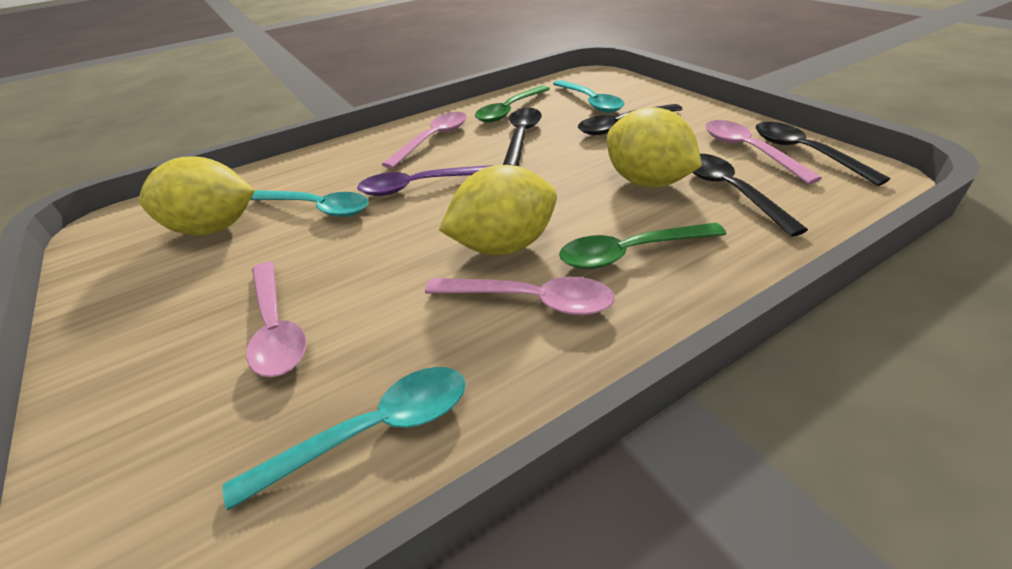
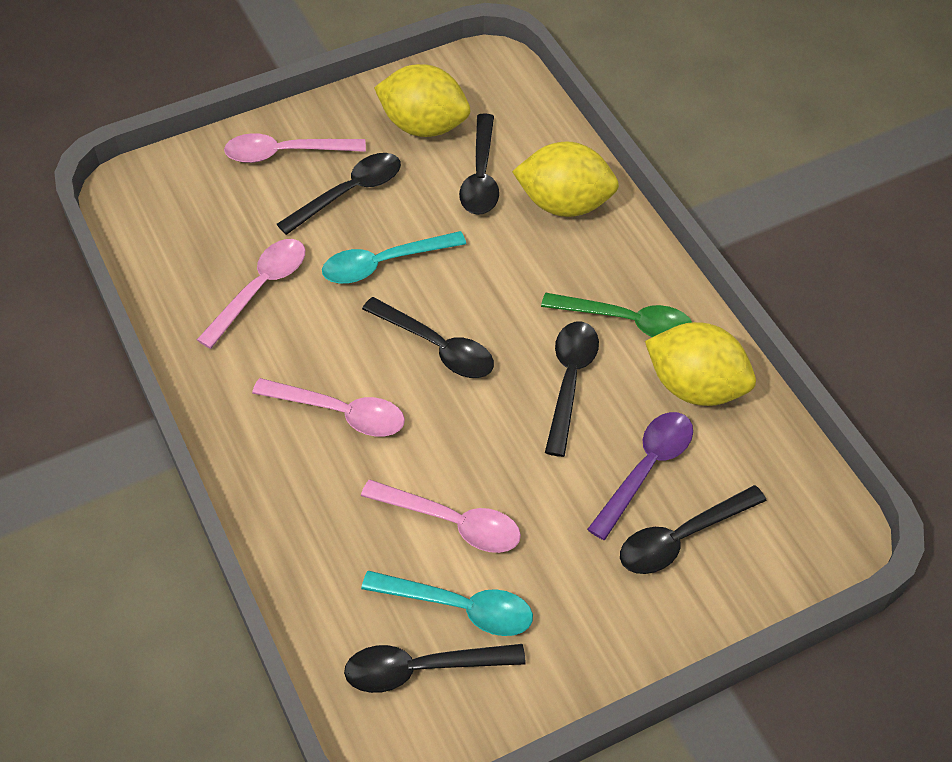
black spoon: [503,108,542,166] [578,104,683,135] [692,154,808,237] [755,122,890,186] = 4 -> [277,153,401,235] [344,644,526,693] [362,297,494,378] [459,114,499,215] [545,322,599,457] [620,485,767,574] = 6
green spoon: [475,86,550,123] [559,223,726,269] = 2 -> [541,293,692,337] = 1
turquoise spoon: [222,367,466,511] [250,190,368,217] [553,80,624,113] = 3 -> [322,231,466,284] [361,570,533,636] = 2

